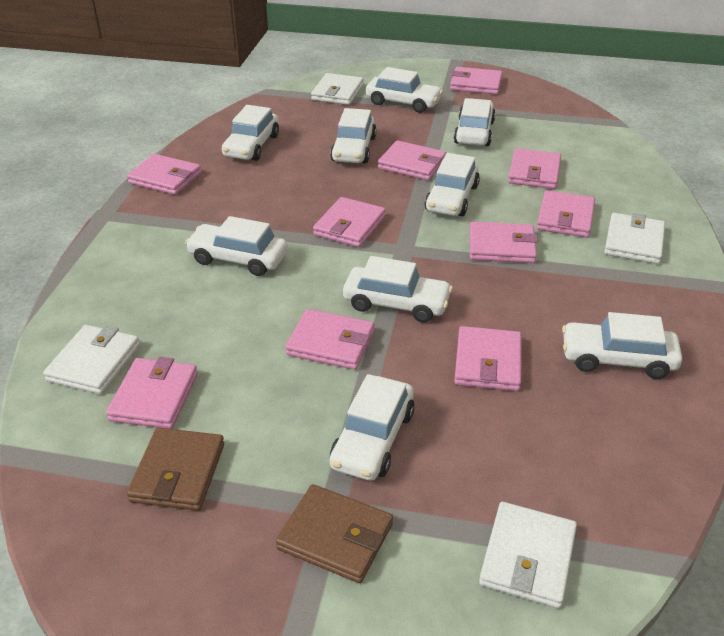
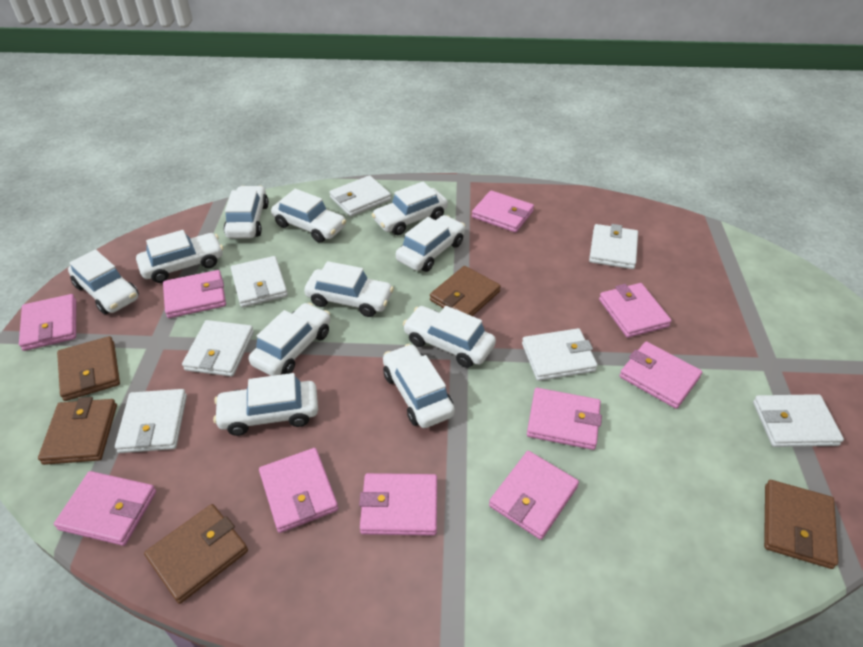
brown wallet: [127,428,224,511] [276,484,393,583] = 2 -> [38,397,117,465] [57,336,120,401] [144,504,248,604] [430,266,501,316] [764,480,838,569] = 5
white car: [185,216,288,276] [222,105,279,161] [330,108,377,164] [330,374,415,481] [343,256,453,323] [366,67,443,113] [425,153,480,216] [454,98,496,146] [562,312,682,379] = 9 -> [68,249,139,314] [136,230,223,283] [213,373,318,436] [224,186,269,239] [249,303,330,376] [271,189,346,243] [304,261,394,317] [372,182,448,235] [383,344,455,428] [396,215,465,272] [403,306,496,368] = 11
white wallet: [43,325,140,394] [311,73,363,105] [479,502,577,608] [604,213,665,264] = 4 -> [115,389,187,453] [182,320,254,377] [231,256,288,307] [329,175,391,217] [522,328,598,381] [589,224,638,269] [753,394,844,447] = 7

